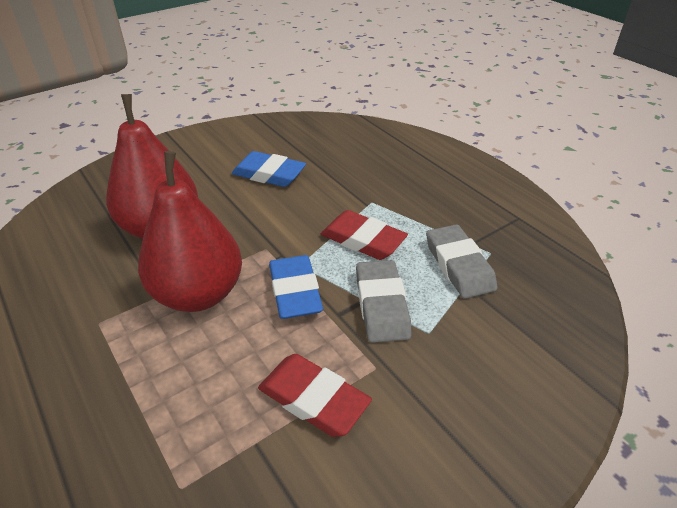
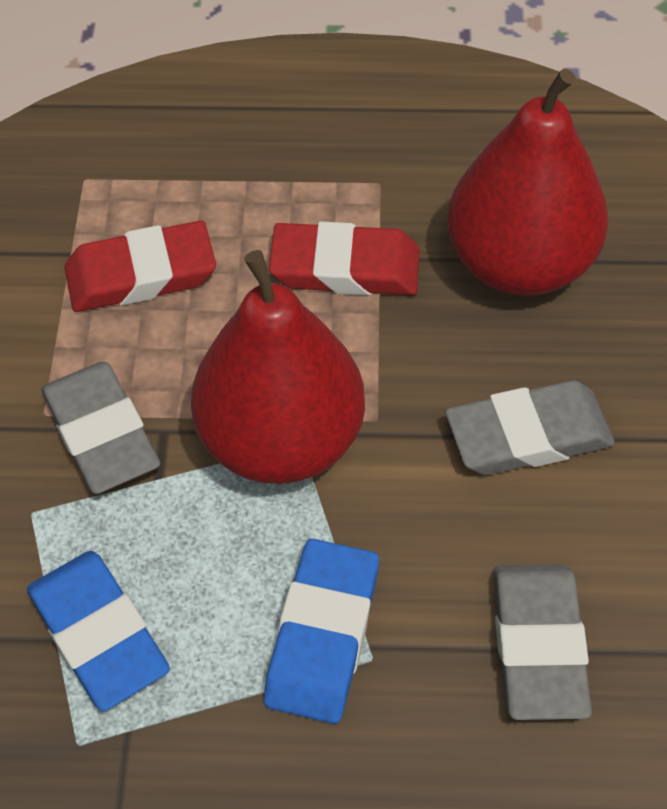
grey eraser: [356,260,412,343] [426,224,497,299] = 2 -> [42,362,160,494] [446,380,615,475] [493,564,592,720] = 3

